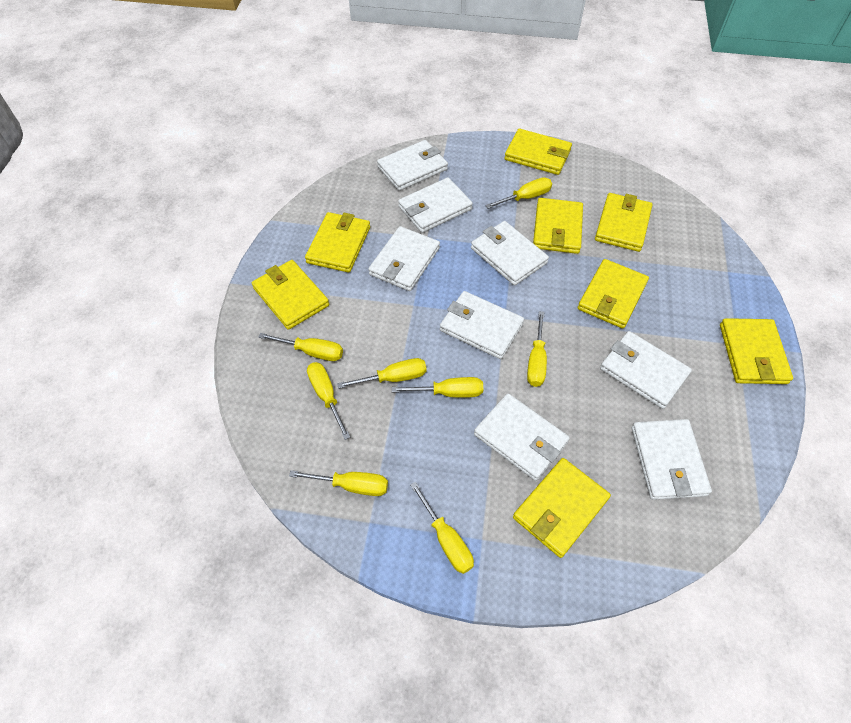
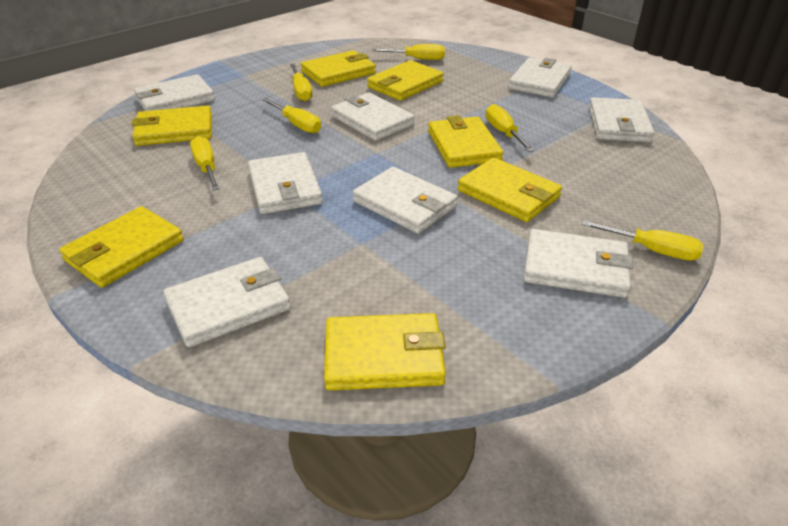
yellow screwdriver: [258,333,343,361] [289,470,388,496] [307,362,350,440] [337,358,427,389] [392,377,483,398] [410,482,474,574] [485,177,552,209] [527,311,547,387] = 8 -> [190,136,219,191] [262,98,321,133] [290,64,313,102] [372,44,445,60] [486,104,535,152] [581,220,704,261] = 6
yellow wallet: [252,260,329,330] [305,212,370,273] [504,129,572,175] [513,458,611,558] [533,198,583,254] [578,259,649,329] [595,193,653,252] [720,318,793,384] = 8 -> [59,206,184,288] [131,105,212,146] [301,50,376,87] [324,313,446,390] [367,60,444,101] [428,115,503,168] [458,157,562,222] = 7

